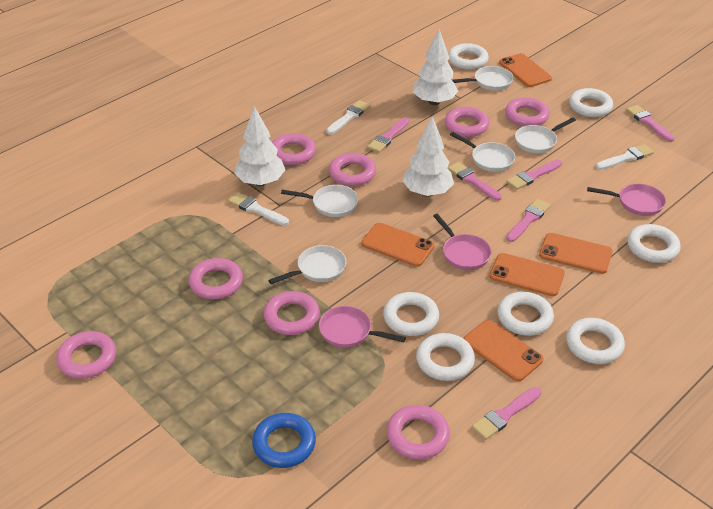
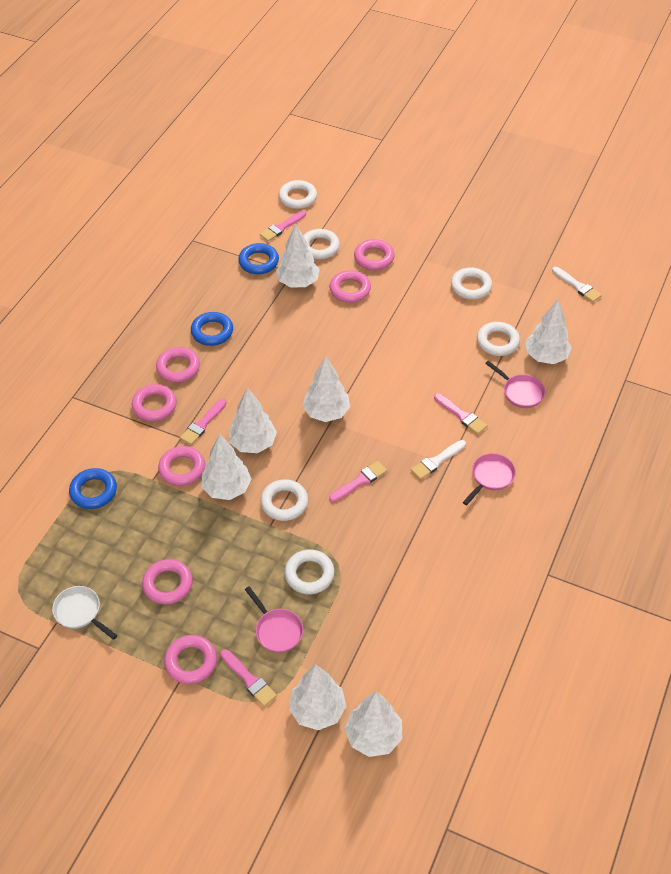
blue ring: [252,413,316,468] = 1 -> [69,468,117,509] [191,312,233,346] [238,243,279,274] = 3
orange phone: [361,223,435,267] [463,320,544,381] [489,253,565,296] [499,53,552,87] [539,233,613,274] = 5 -> none = 0
pink brush: [367,117,409,153] [448,162,502,201] [472,387,541,440] [506,160,562,190] [506,199,551,242] [626,105,675,142] = 6 -> [180,399,227,445] [220,649,277,707] [260,210,306,241] [329,461,387,502] [434,393,487,434] = 5
pink ring: [56,331,116,379] [189,258,243,299] [264,291,320,335] [272,133,316,165] [329,153,376,186] [387,405,450,460] [445,107,489,137] [505,97,550,126] = 8 -> [131,384,177,421] [142,559,193,605] [156,347,200,382] [158,446,205,486] [164,635,217,684] [329,270,371,303] [354,239,395,270] = 7
white brush: [228,192,289,226] [326,100,370,134] [596,144,654,170] = 3 -> [411,440,466,480] [552,267,602,302] = 2
white pan: [269,245,346,284] [281,185,358,217] [450,132,515,172] [452,66,513,91] [515,118,576,153] = 5 -> [52,586,117,640] = 1
white ring: [383,292,439,336] [416,333,475,381] [448,43,489,70] [497,292,554,336] [566,318,625,364] [569,88,613,117] [627,224,681,263] = 7 -> [260,479,308,521] [279,180,317,209] [285,549,335,595] [303,229,340,259] [451,267,492,300] [477,322,520,356] = 6
white tree: [234,106,285,186] [402,116,454,197] [413,29,458,105] = 3 -> [201,434,251,500] [229,387,277,453] [276,224,320,288] [289,664,346,730] [302,356,350,422] [344,692,402,757] [526,299,572,364] = 7

